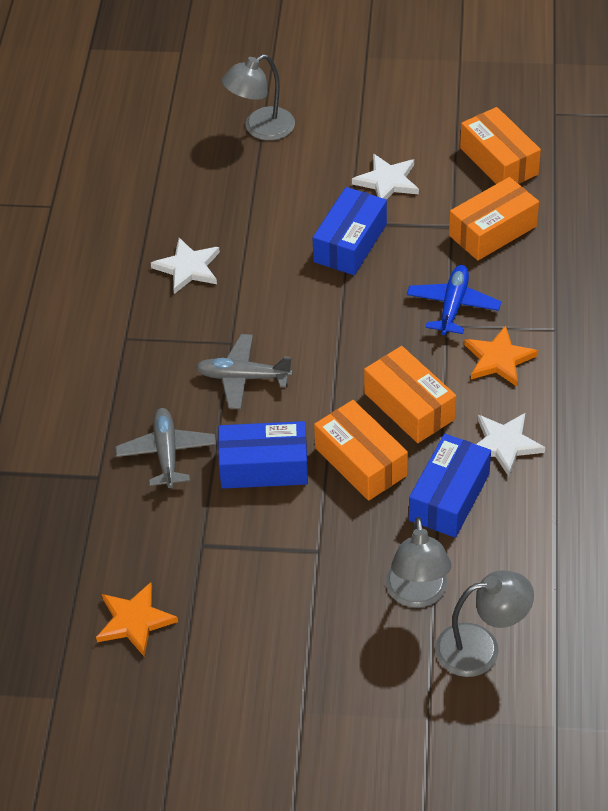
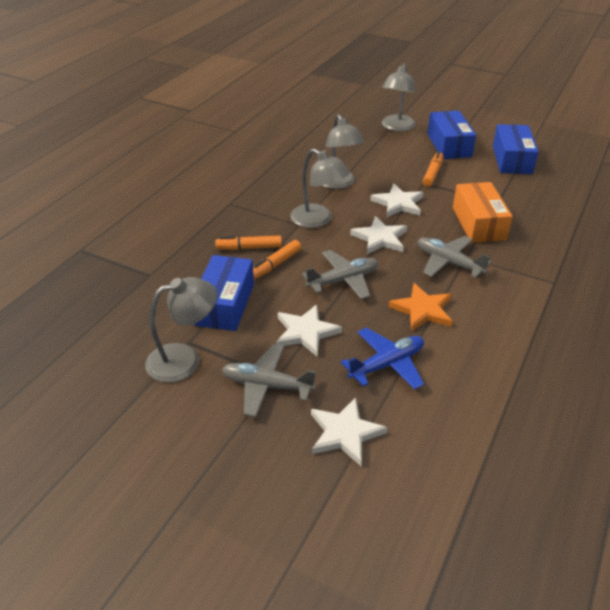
grey lamp: [221,54,295,141] [386,517,451,608] [435,570,534,677] = 3 -> [145,277,217,383] [290,149,350,228] [323,114,364,189] [382,64,416,132] = 4
grey plane: [115,408,216,488] [196,334,292,409] = 2 -> [222,344,316,417] [302,250,378,299] [418,236,492,278] = 3
orange box: [314,400,408,501] [364,346,456,443] [449,177,539,261] [460,107,541,184] = 4 -> [453,182,513,243] = 1
orange marker: none = 0 -> [215,235,282,250] [253,240,302,280] [423,151,443,187] = 3
orange star: [96,582,178,656] [464,325,538,387] = 2 -> [388,283,453,331] = 1
white star: [151,238,220,294] [352,154,419,200] [476,413,545,476] = 3 -> [276,304,342,356] [311,397,388,466] [350,216,407,254] [370,184,424,217] = 4

